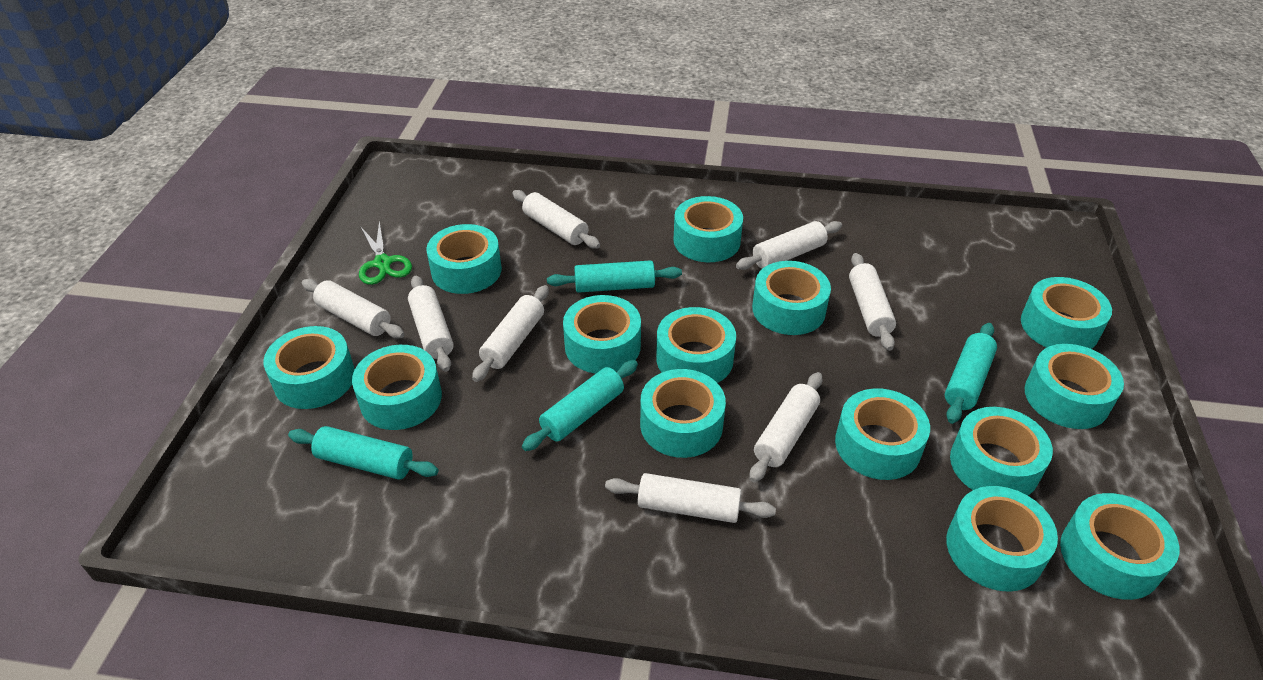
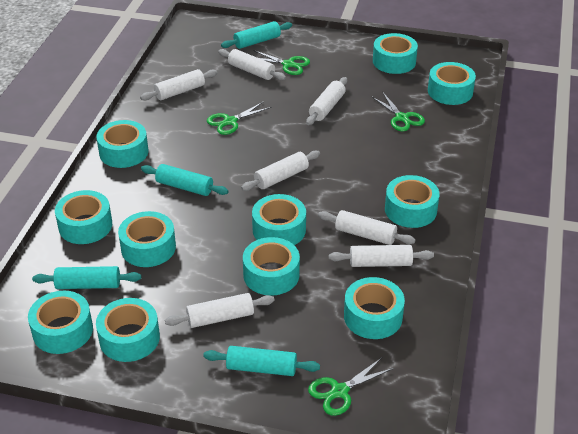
green scissors: [359,221,412,285] = 1 -> [207,101,271,135] [253,50,310,75] [308,358,394,416] [371,93,425,131] = 4
turquoise tape: [263,326,355,409] [352,345,442,430] [426,224,502,294] [563,295,641,374] [640,369,726,458] [656,307,736,383] [673,196,743,262] [752,261,831,335] [835,388,930,480] [946,486,1058,591] [950,407,1053,496] [1021,277,1112,349] [1025,344,1124,429] [1060,493,1179,600] = 14 -> [28,291,93,354] [55,190,112,244] [96,120,148,168] [96,298,160,362] [118,211,176,267] [243,237,300,295] [252,194,306,245] [344,277,405,339] [373,33,418,74] [385,175,440,228] [428,62,476,105] = 11
white rolling pin: [302,279,405,338] [408,276,454,372] [472,285,549,382] [512,190,600,249] [605,473,776,523] [736,221,842,270] [750,372,823,483] [849,253,896,351] = 8 -> [140,69,217,100] [165,293,274,328] [218,49,286,80] [241,151,320,191] [306,77,347,125] [318,210,415,245] [329,245,434,267] = 7

